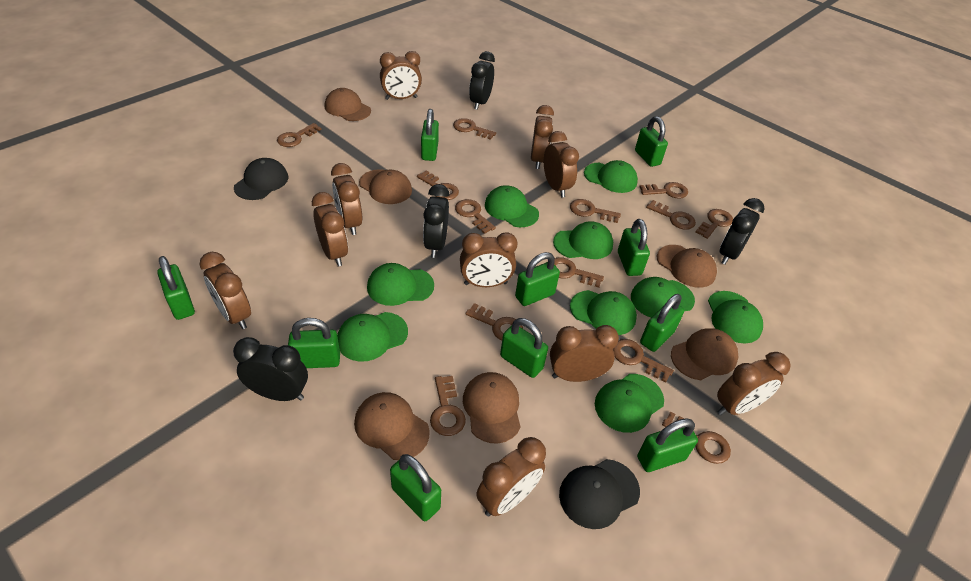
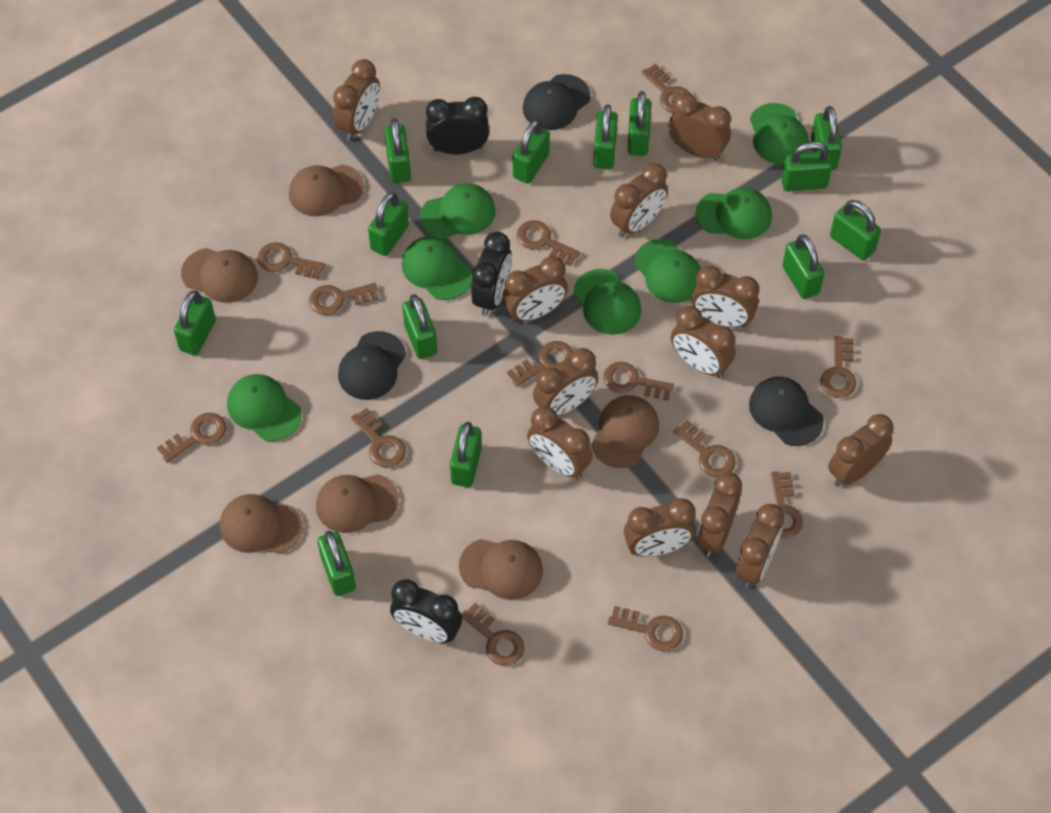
black cap: [234,158,288,200] [559,459,640,529] = 2 -> [338,331,406,400] [523,74,591,130] [749,377,824,446] = 3
black clock: [233,337,308,401] [423,184,450,258] [469,51,495,110] [720,198,764,265] = 4 -> [390,579,462,643] [426,97,489,154] [471,232,512,316] = 3
brown clock: [200,252,251,329] [312,192,348,266] [331,163,362,235] [380,51,422,100] [460,232,517,287] [476,437,546,516] [531,105,554,169] [544,131,579,197] [550,325,619,382] [717,352,791,415] = 10 -> [333,59,380,140] [502,256,568,323] [527,406,593,479] [533,348,598,416] [610,163,668,238] [624,498,695,557] [668,93,731,160] [671,306,736,378] [691,266,759,328] [697,472,742,557] [736,504,784,587] [828,414,893,487] = 12
green cap: [337,312,408,362] [367,263,434,306] [485,185,539,227] [553,221,613,259] [570,290,637,335] [584,160,638,193] [595,374,664,433] [631,277,695,317] [708,291,763,343] = 9 -> [227,374,302,441] [402,236,472,300] [420,183,496,239] [574,269,641,335] [634,239,701,303] [695,188,772,239] [750,103,809,165] = 7
green padlock: [157,256,195,320] [288,318,340,368] [390,454,441,521] [421,109,439,161] [500,318,548,378] [515,252,560,306] [618,219,650,276] [635,116,668,167] [637,418,698,472] [640,294,684,352] = 10 -> [174,290,216,355] [317,531,356,596] [368,192,409,256] [384,118,411,183] [402,294,437,359] [450,422,482,487] [513,120,550,184] [593,105,618,169] [628,91,651,156] [781,141,833,192] [782,234,825,299] [811,106,842,170] [830,200,881,261] = 13

